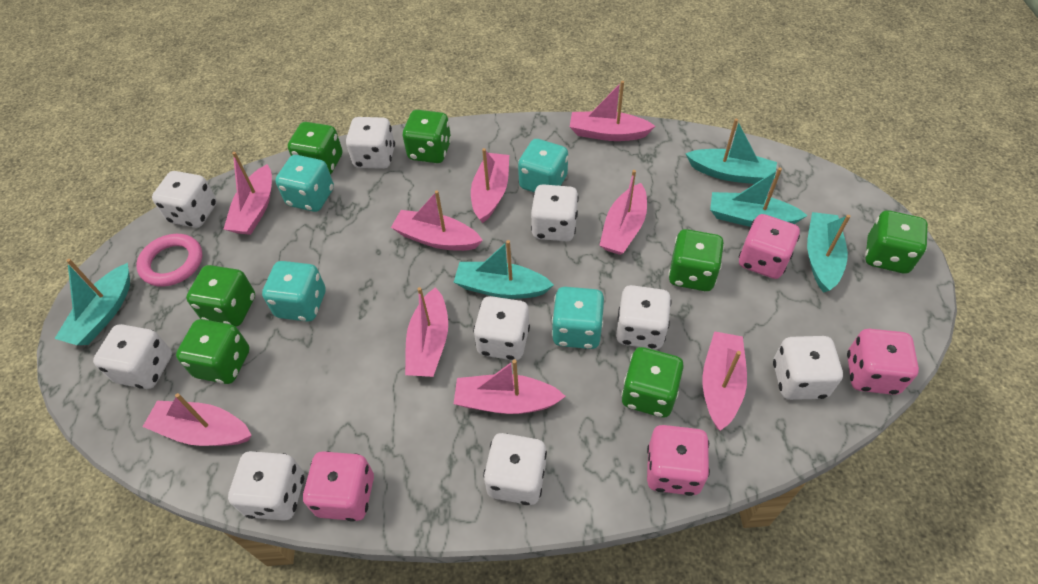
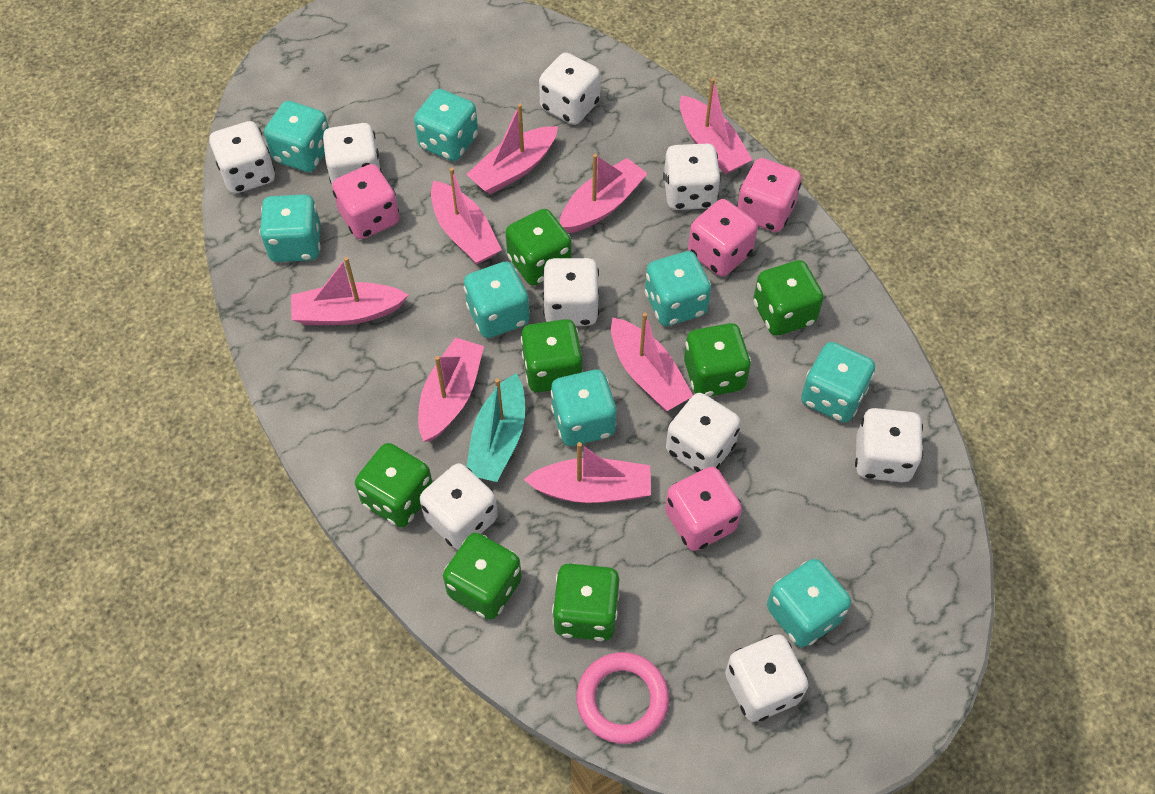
pink boat: [143,393,252,446] [223,152,272,235] [391,190,483,251] [405,287,448,377] [454,359,566,414] [471,148,509,223] [570,81,656,141] [599,170,647,255] [702,331,747,431] = 9 -> [291,257,408,325] [418,338,484,441] [431,167,502,264] [466,104,558,194] [523,442,651,503] [560,154,648,233] [611,313,693,411] [680,78,753,174] = 8
turquoise boat: [54,259,130,345] [454,240,554,299] [685,119,777,184] [710,168,808,227] [807,212,850,293] = 5 -> [466,373,525,482] = 1
turquoise dice: [262,261,326,322] [275,155,334,212] [518,139,568,192] [552,287,604,349] = 4 -> [259,194,321,262] [264,101,329,172] [414,89,478,161] [464,261,530,338] [550,369,616,446] [645,251,711,326] [767,559,851,647] [801,342,875,423] = 8

